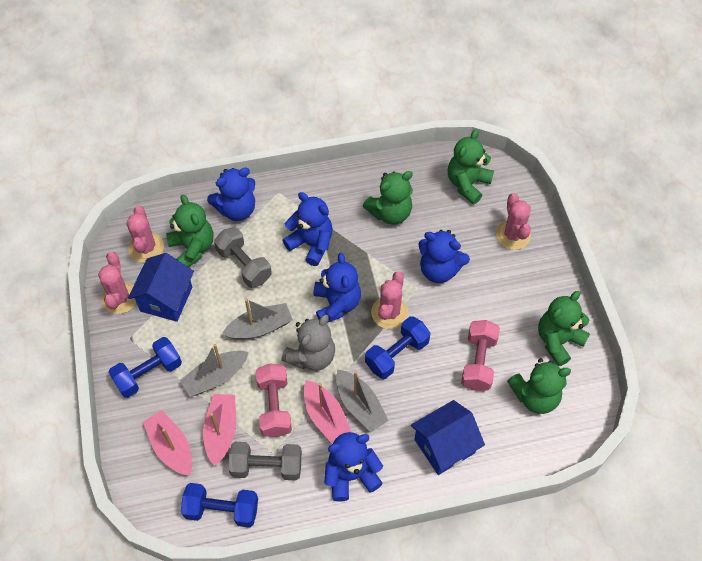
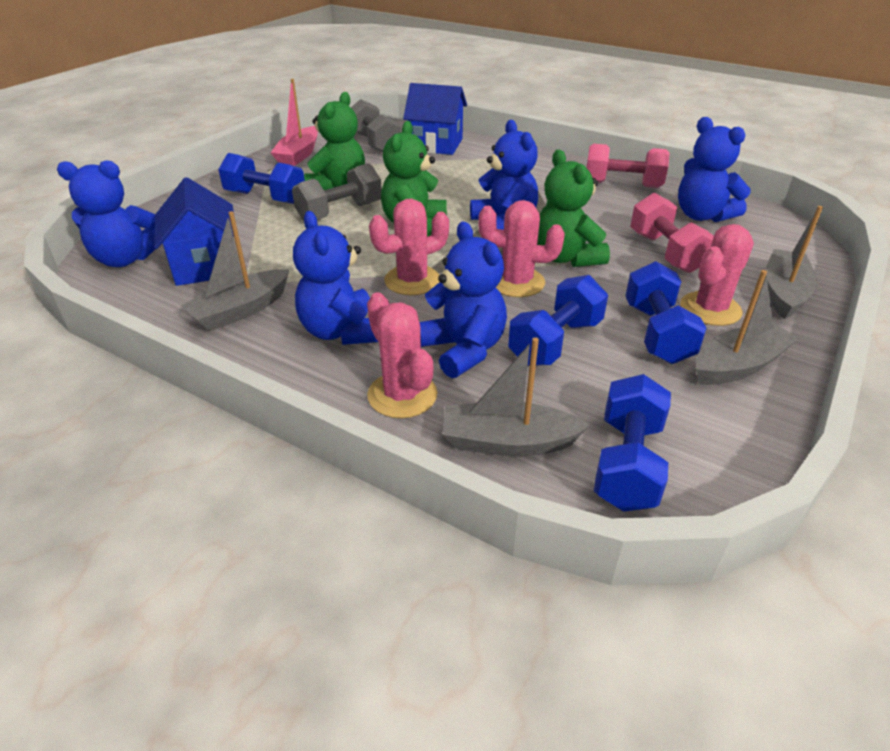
blue dumbbell: [109,337,182,398] [181,483,258,528] [365,316,431,379] = 3 -> [218,153,305,204] [508,275,608,366] [594,374,671,512] [625,261,707,364] = 4
green teddy bear: [166,195,213,267] [363,171,413,225] [448,129,494,204] [507,358,571,414] [538,291,590,366] = 5 -> [304,92,365,190] [381,121,447,237] [537,150,610,267] = 3
grey boat: [180,344,249,397] [222,299,293,340] [336,370,389,432] = 3 -> [181,211,289,331] [443,338,590,456] [696,270,799,385] [766,206,823,319] = 4
grey teddy bear: [281,314,335,371] = 1 -> none = 0
pink boat: [143,410,192,476] [203,394,236,466] [304,380,351,444] = 3 -> [270,79,318,166] = 1

